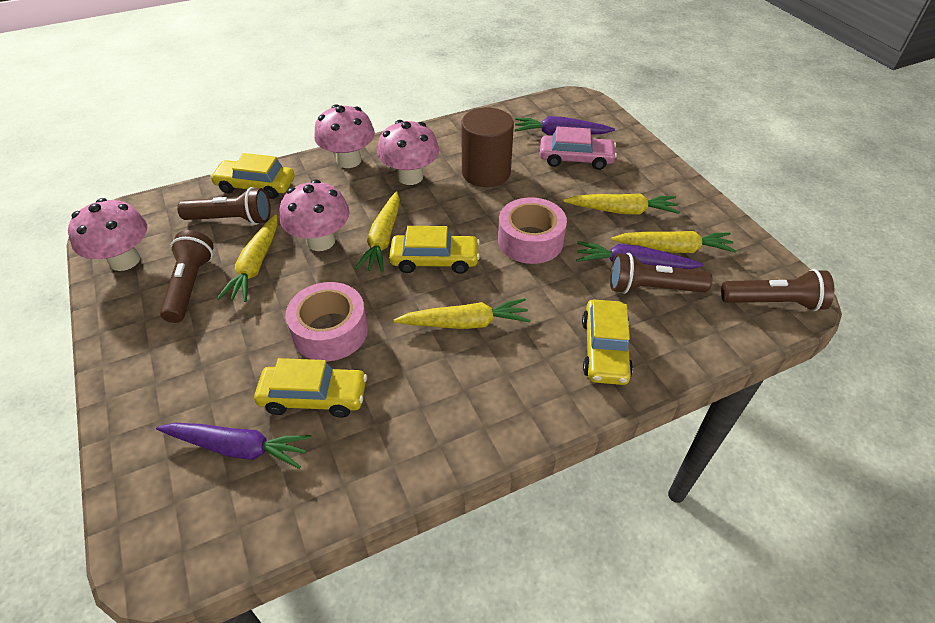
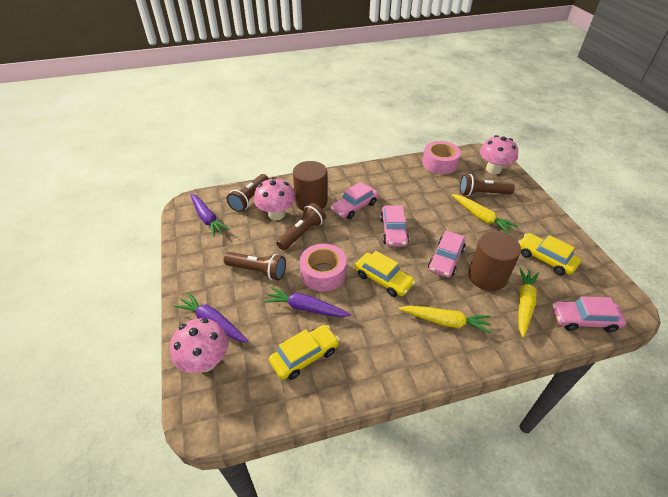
brown cylinder: [461,108,514,187] = 1 -> [293,161,327,211] [468,231,521,291] = 2
pink car: [540,126,617,170] = 1 -> [331,182,379,219] [380,205,409,247] [428,231,466,278] [552,296,627,332] = 4
pink mushroom: [68,198,147,271] [280,180,350,251] [314,104,375,168] [377,120,439,185] = 4 -> [170,318,229,373] [254,177,296,220] [480,135,518,174] = 3
yellow car: [210,153,295,199] [254,358,367,418] [389,226,480,274] [582,299,633,385] = 4 -> [269,325,339,380] [355,251,415,297] [518,233,581,275] = 3
yellow carrot: [217,214,278,302] [355,191,400,273] [394,298,530,329] [563,194,680,215] [611,231,737,253] = 5 -> [399,305,492,334] [452,194,518,234] [518,267,539,337] = 3

